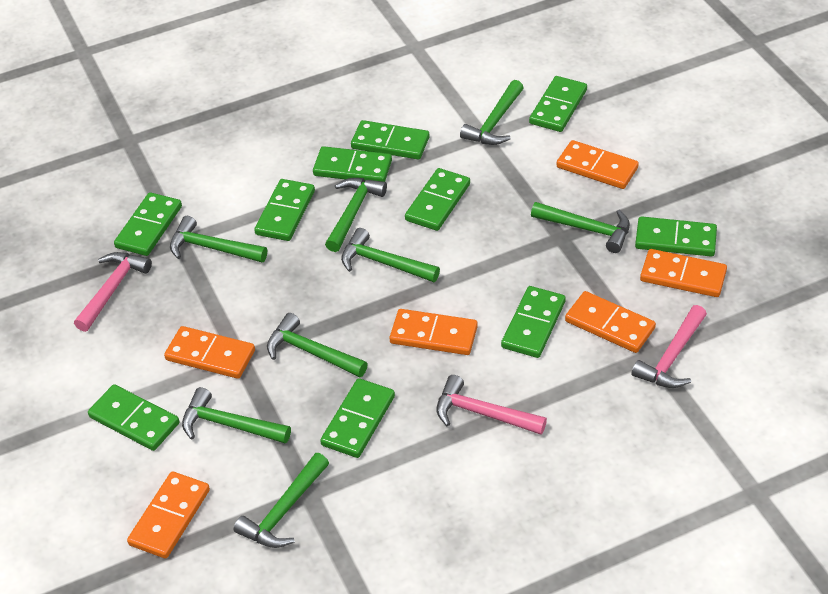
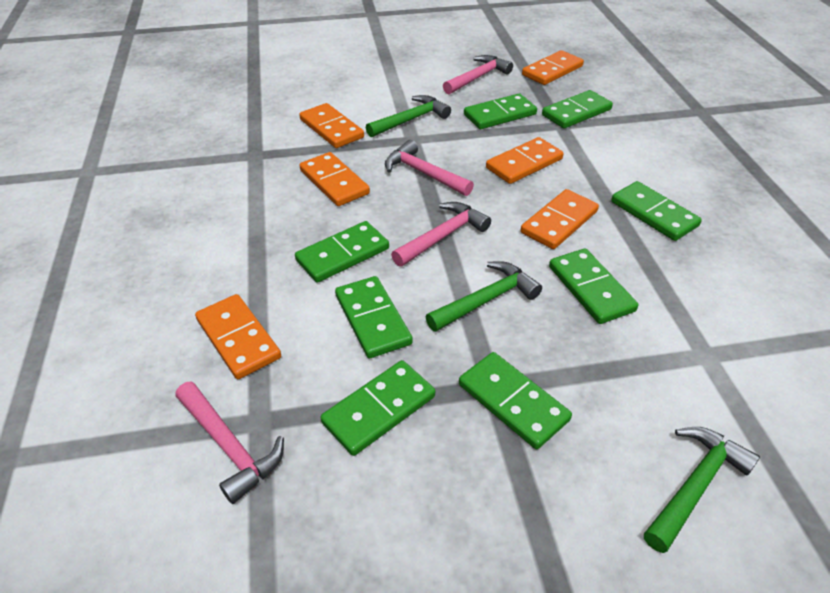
green domino: [88,384,179,451] [114,192,182,256] [254,179,315,241] [313,146,392,182] [320,378,395,458] [351,120,429,159] [405,168,470,231] [501,286,566,358] [529,76,587,132] [635,216,717,257] = 10 -> [295,221,389,283] [320,360,435,456] [335,276,413,359] [459,352,572,449] [464,94,537,129] [542,90,613,128] [549,248,638,324] [611,181,702,241] = 8
green hammer: [170,216,267,262] [182,387,291,444] [234,453,329,548] [267,313,368,377] [325,178,387,252] [341,228,440,282] [460,80,524,145] [531,202,630,253] = 8 -> [366,95,451,137] [426,261,542,332] [644,427,760,553] = 3
pink hammer: [74,252,152,332] [436,375,547,435] [631,305,707,388] = 3 -> [175,381,284,504] [385,140,474,196] [391,202,491,267] [443,55,513,94] = 4

